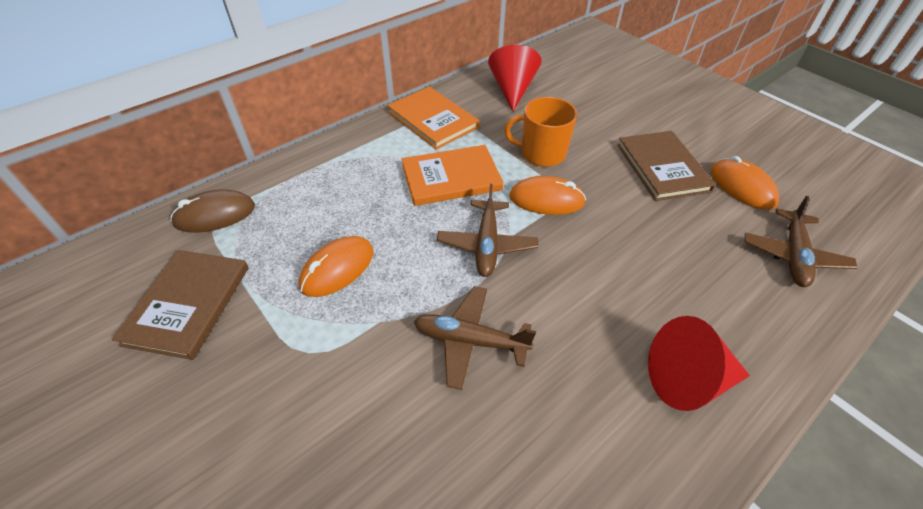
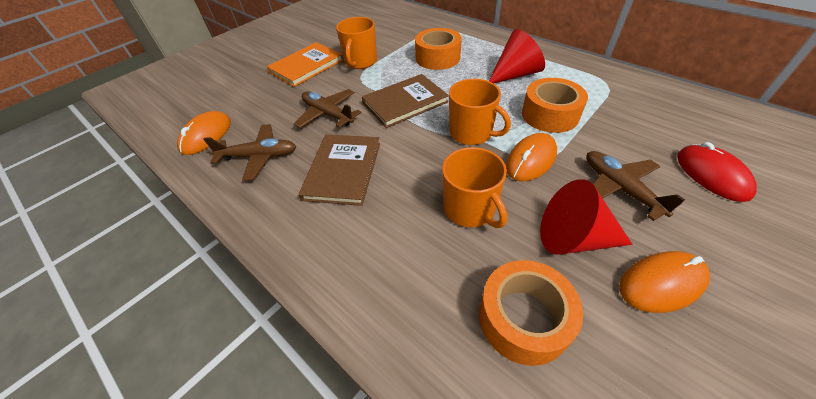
brown mouse: [170,189,255,233] = 1 -> none = 0
orange book: [387,87,479,149] [402,145,504,206] = 2 -> [267,42,343,87] = 1
orange mug: [504,97,578,167] = 1 -> [336,17,377,69] [442,147,507,228] [449,79,511,145] = 3
orange tape: none = 0 -> [415,28,462,70] [479,260,583,366] [522,78,588,133] = 3
red mouse: none = 0 -> [677,142,757,202] = 1

